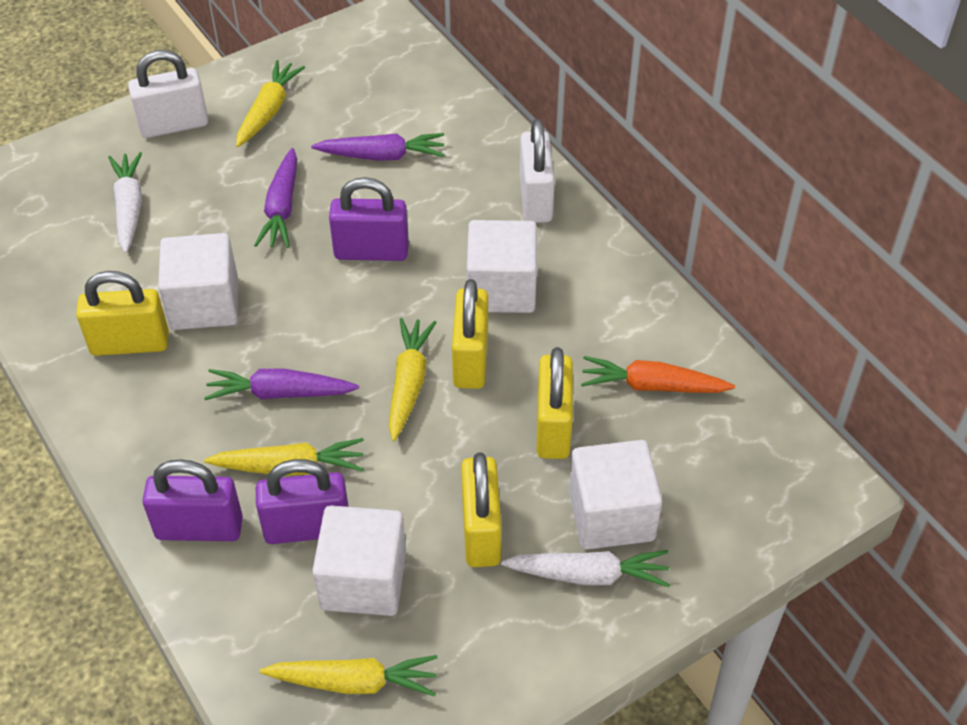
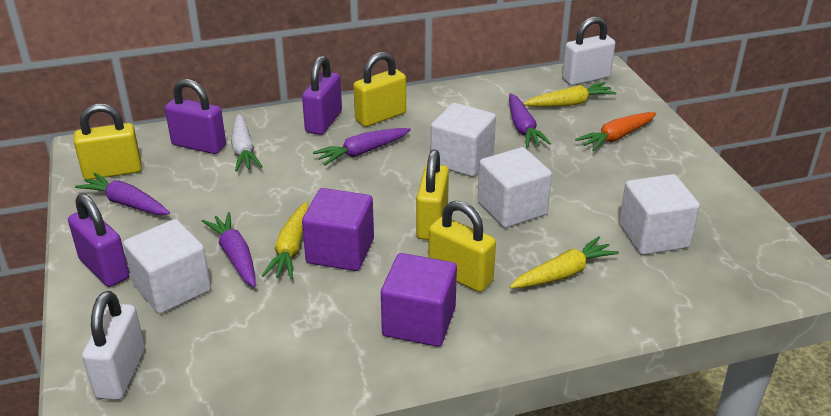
purple carrot: [204,369,359,400] [254,148,297,248] [311,133,445,161] = 3 -> [75,173,170,215] [202,212,256,287] [313,128,411,166] [509,93,551,148] = 4
purple cube: none = 0 -> [302,188,374,271] [381,253,457,347] = 2
white carrot: [108,152,142,253] [501,550,670,587] = 2 -> [231,114,263,171] = 1
yellow carrot: [204,438,364,476] [236,60,305,147] [260,655,437,696] [389,318,436,441] = 4 -> [262,202,308,279] [509,237,619,288] [523,82,616,107] = 3

